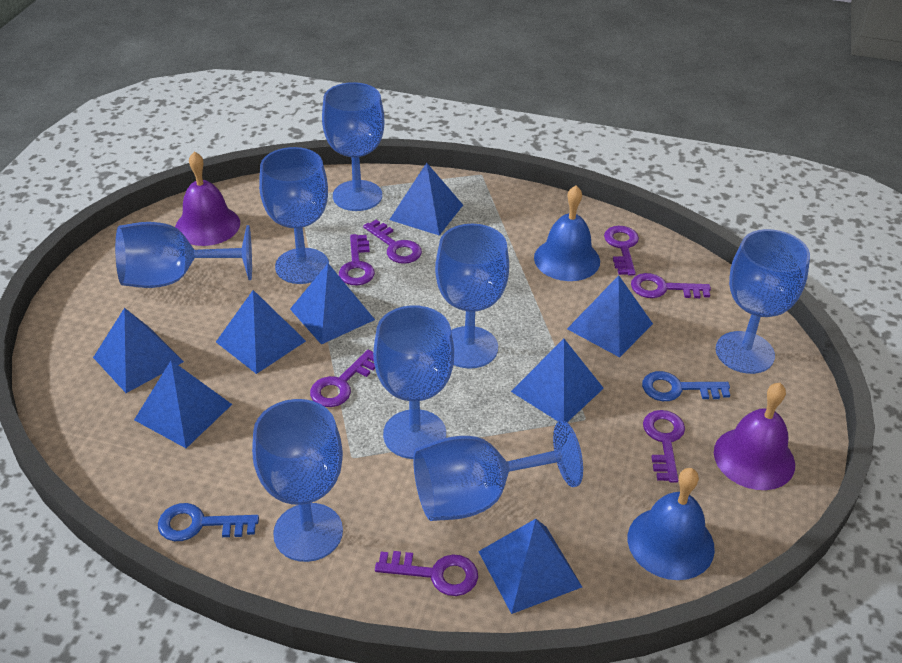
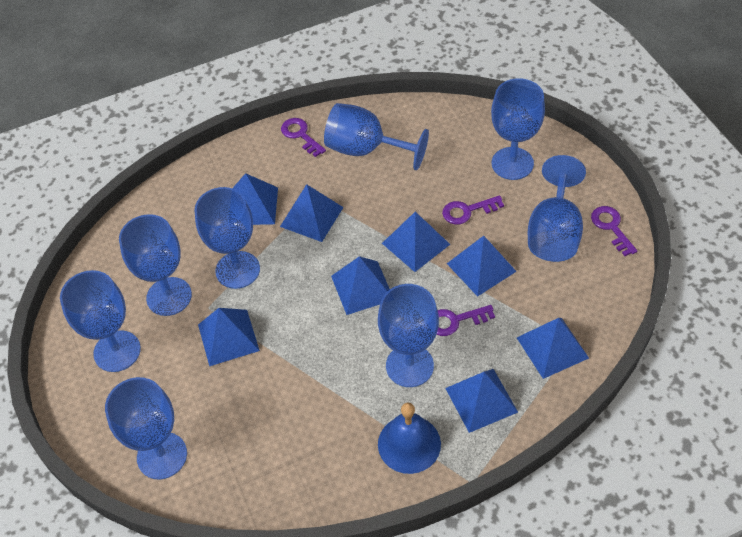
blue bell: [534,186,600,281] [628,468,715,580] = 2 -> [378,402,441,474] = 1
blue key: [158,503,259,541] [642,371,730,401] = 2 -> none = 0
purple bell: [175,152,240,246] [714,383,795,490] = 2 -> none = 0
purple key: [310,350,375,407] [339,234,375,285] [363,220,422,264] [375,551,478,596] [604,226,639,276] [631,273,711,298] [643,410,685,483] = 7 -> [281,118,326,157] [437,305,495,336] [442,195,504,225] [591,206,637,256] = 4

